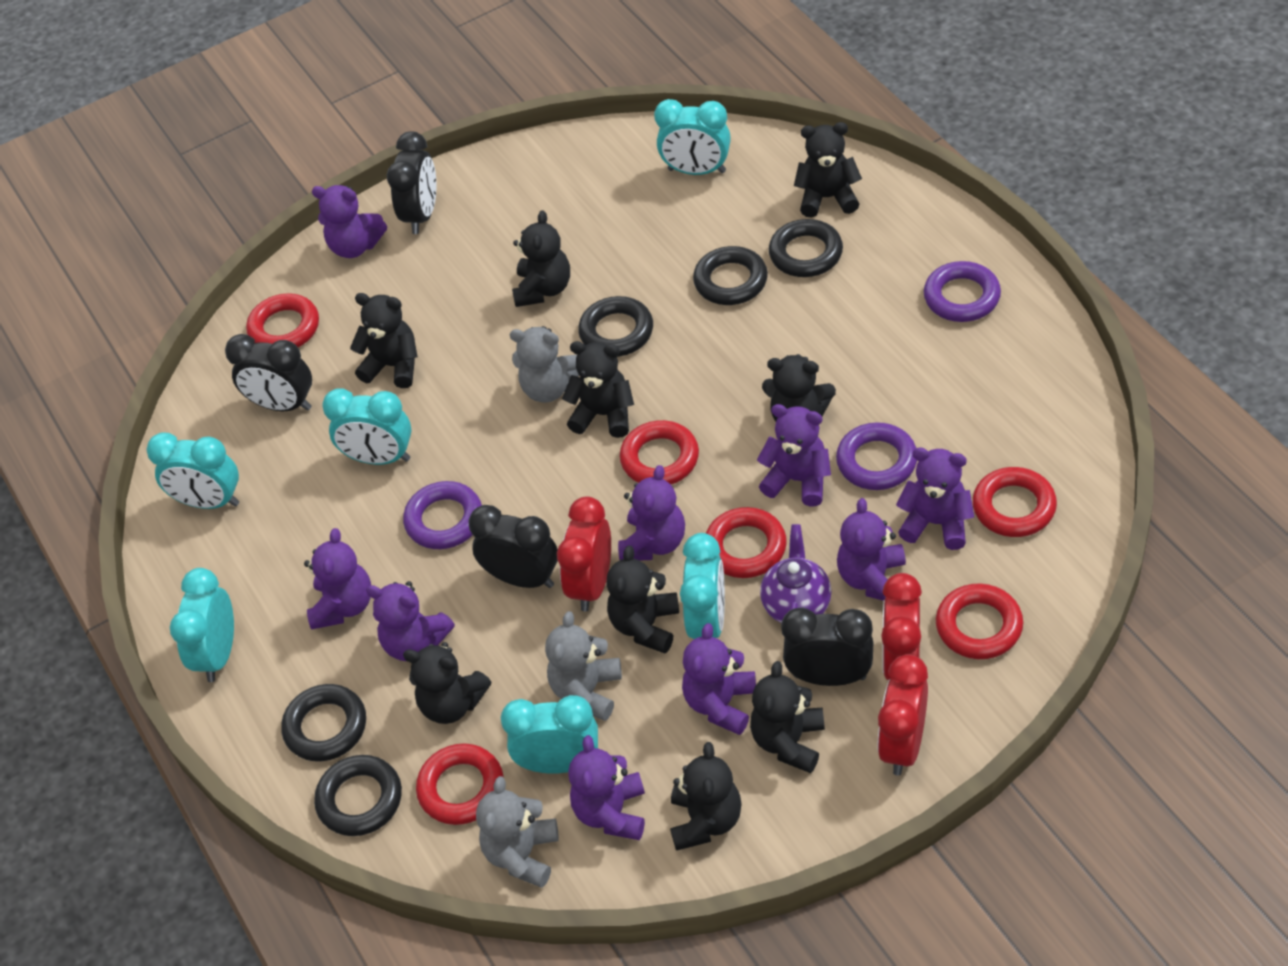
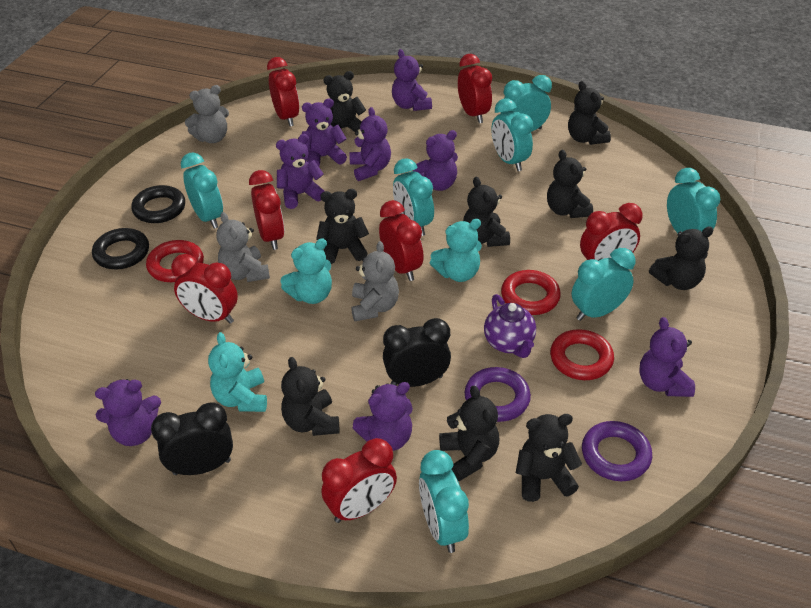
black clock: [225,334,312,411] [387,131,437,234] [468,505,558,588] [781,608,873,686] = 4 -> [151,402,233,475] [383,318,451,387] = 2
black ring: [281,684,366,761] [314,755,402,836] [578,296,653,357] [693,246,768,305] [769,219,843,277] = 5 -> [92,228,149,270] [131,185,185,223] = 2
purple ring: [403,481,482,549] [836,422,917,490] [924,261,1001,322] = 3 -> [465,367,531,422] [582,421,652,481] = 2
purple teddy bear: [304,528,371,629] [312,185,387,258] [366,581,455,661] [568,735,645,840] [618,465,685,561] [682,623,756,735] [757,404,831,506] [837,498,906,601] [896,448,974,550] = 9 -> [95,379,161,446] [276,134,325,209] [302,98,347,166] [350,107,391,181] [353,382,413,451] [392,49,432,111] [413,130,458,191] [639,317,695,397] = 8
red clock: [557,496,611,611] [877,654,928,776] [881,573,922,680] = 3 -> [171,254,238,324] [249,170,285,250] [267,57,300,126] [322,438,397,523] [379,200,424,281] [458,54,492,123] [580,203,643,261] = 7
red ring: [246,293,319,347] [416,743,504,825] [620,420,699,484] [706,507,787,578] [936,583,1023,659] [972,467,1057,537] = 6 -> [146,240,204,282] [501,270,561,315] [550,329,614,380] = 3
turquoise clock: [147,433,239,509] [170,568,234,682] [322,388,412,465] [501,695,598,774] [654,99,731,175] [680,533,725,639] = 6 -> [181,152,223,229] [393,158,434,236] [419,450,469,553] [491,98,533,171] [501,75,552,132] [572,248,635,321] [667,168,720,233] = 7
turquoise teddy bear: none = 0 -> [208,332,267,412] [280,238,332,304] [430,219,482,282] = 3

